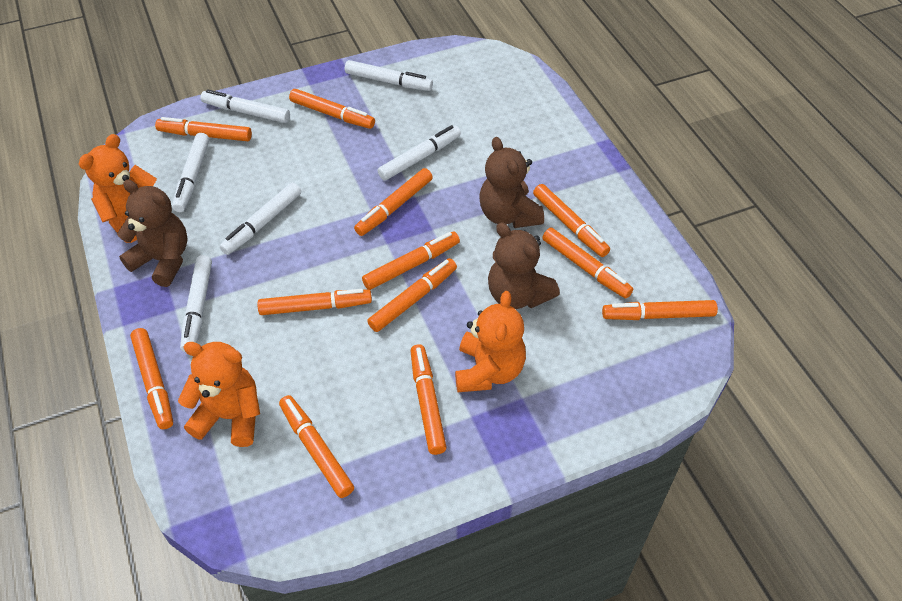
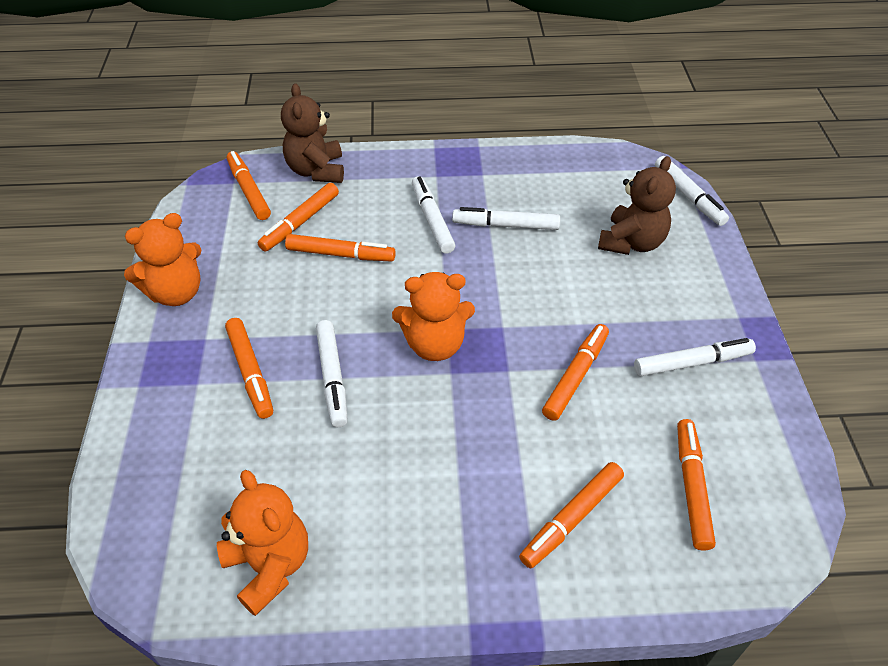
brown teddy bear: [117,179,188,287] [480,137,544,228] [488,222,560,309] = 3 -> [281,83,344,183] [598,156,676,255] = 2
orange marker: [130,328,173,429] [155,117,252,141] [257,289,372,315] [279,395,354,498] [289,89,375,129] [354,168,433,236] [362,232,460,290] [367,258,457,332] [411,344,447,455] [533,184,610,257] [542,228,633,299] [602,300,718,320] = 12 -> [225,318,273,419] [227,151,271,220] [258,183,339,251] [285,234,396,262] [519,462,624,568] [542,324,609,421] [677,419,716,551] = 7
white marker: [172,133,209,212] [180,255,212,352] [200,89,290,123] [220,182,301,255] [345,60,433,91] [377,125,461,181] = 6 -> [316,320,347,427] [412,176,455,254] [452,207,560,230] [634,338,756,377] [655,156,729,226] = 5

